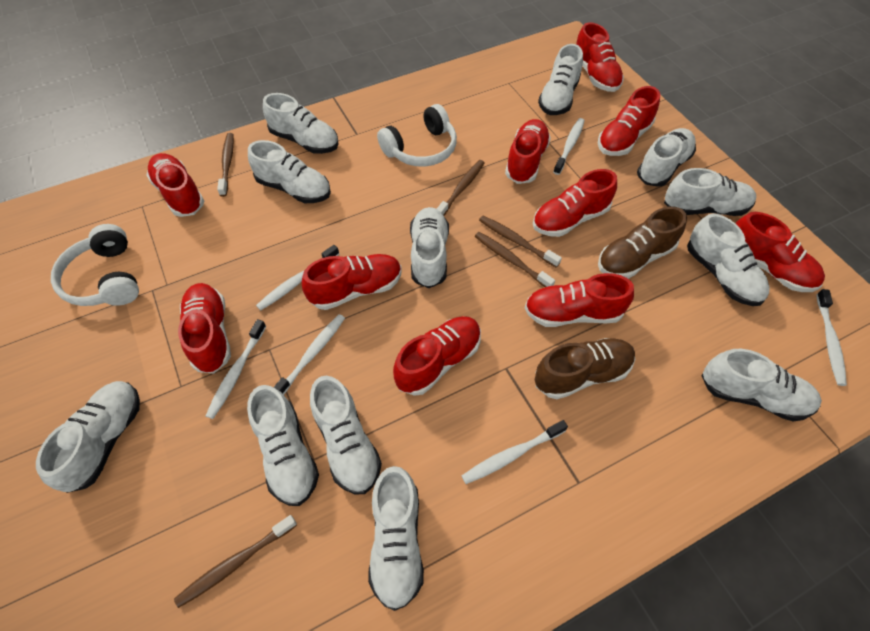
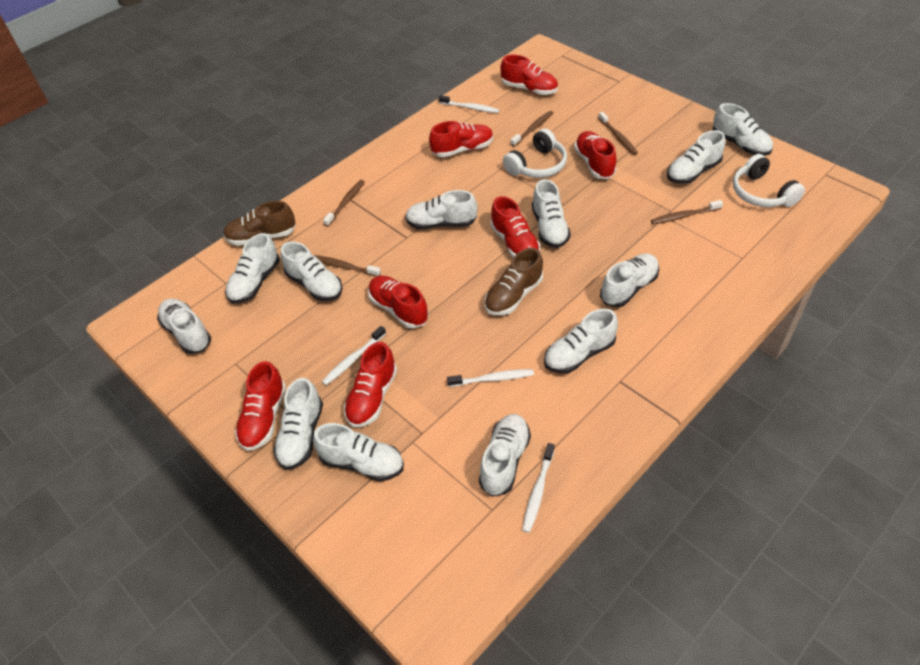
red shoe: [146,153,204,217] [178,283,231,373] [302,254,402,310] [393,316,481,396] [505,119,551,184] [525,273,634,327] [533,169,617,237] [576,22,624,92] [598,86,660,156] [735,212,825,292] = 10 -> [235,361,286,451] [344,342,397,427] [368,276,429,328] [429,121,493,157] [490,196,540,258] [500,55,558,95] [574,131,617,179] = 7
white toothbrush: [206,319,266,419] [256,245,339,311] [274,314,345,395] [462,420,568,484] [553,118,585,175] [816,289,847,386] = 6 -> [322,326,386,385] [438,95,499,113] [447,369,534,387] [522,443,554,533] = 4

